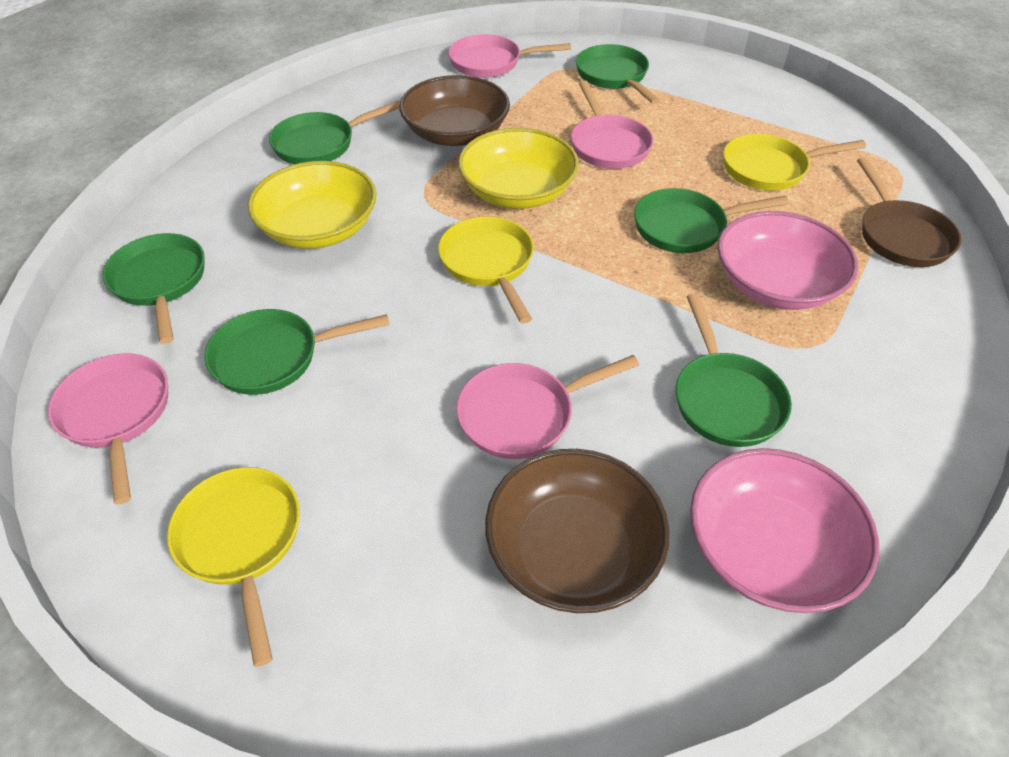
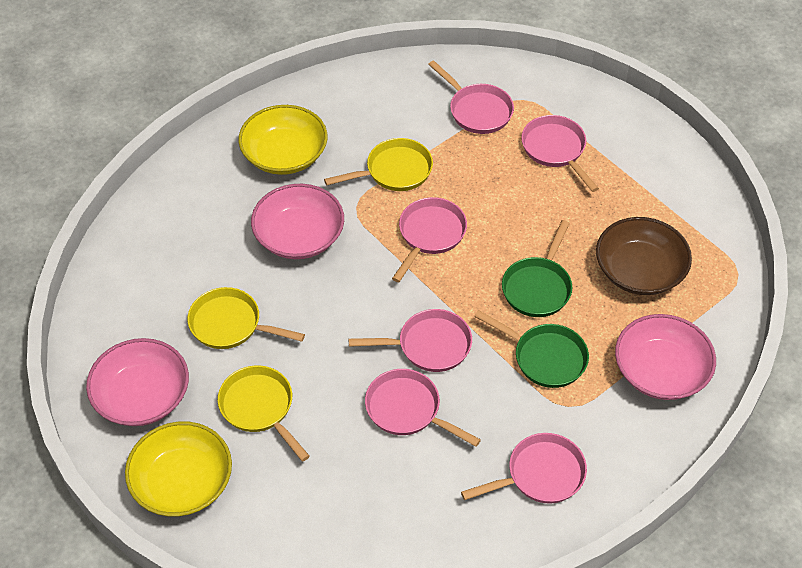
brown bowl: [399,75,510,146] [485,449,670,613] = 2 -> [596,217,692,295] = 1
brown pan: [857,157,962,267] = 1 -> none = 0
green pan: [102,233,205,344] [204,309,389,395] [269,101,400,164] [576,44,660,104] [634,188,789,253] [676,294,792,447] = 6 -> [474,310,589,388] [502,220,572,317] = 2
pink bowl: [690,448,879,613] [717,211,858,310] = 2 -> [86,338,189,426] [251,184,344,259] [615,314,716,400] = 3
pink pan: [48,354,168,505] [448,34,571,78] [456,355,639,459] [571,80,653,169] = 4 -> [349,309,472,372] [365,369,481,447] [392,197,467,282] [428,60,514,134] [461,433,587,504] [521,115,599,192] = 6

